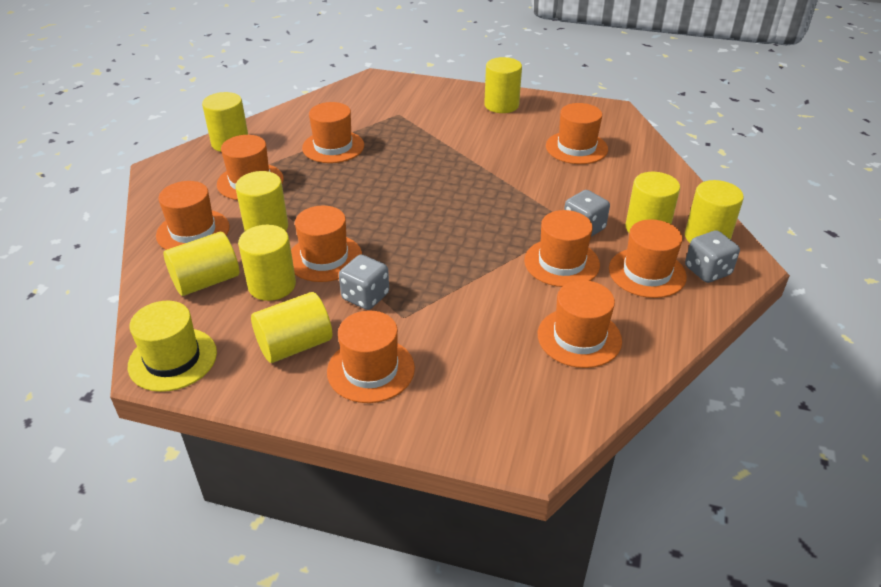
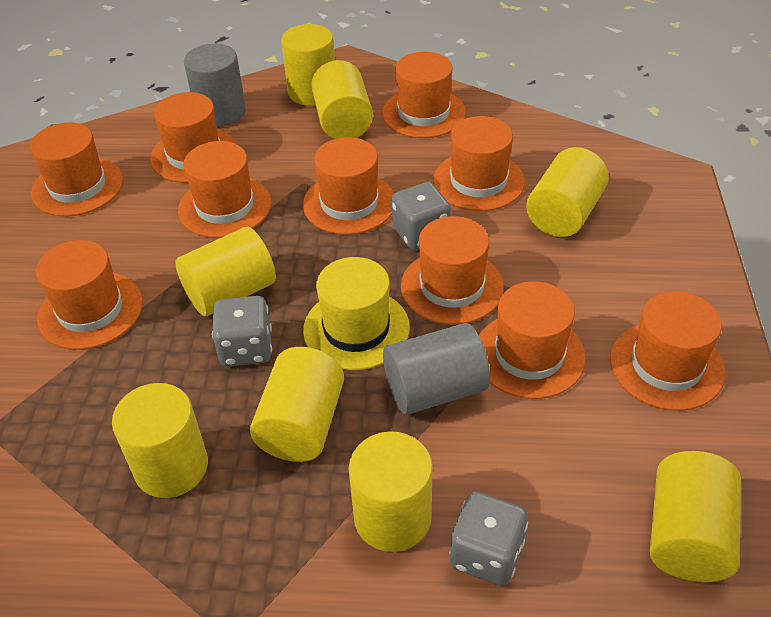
grey cylinder: none = 0 -> [184,43,246,127] [383,323,490,415] = 2
orange hat: [156,181,230,250] [217,135,284,200] [291,206,362,282] [302,102,364,163] [327,310,415,403] [524,210,600,287] [538,280,622,368] [546,103,608,164] [609,219,687,298] = 9 -> [30,122,123,216] [36,240,143,350] [150,92,236,183] [178,141,271,238] [303,137,394,235] [382,52,466,138] [401,216,504,325] [433,116,525,211] [479,281,586,399] [610,291,725,411] = 10

